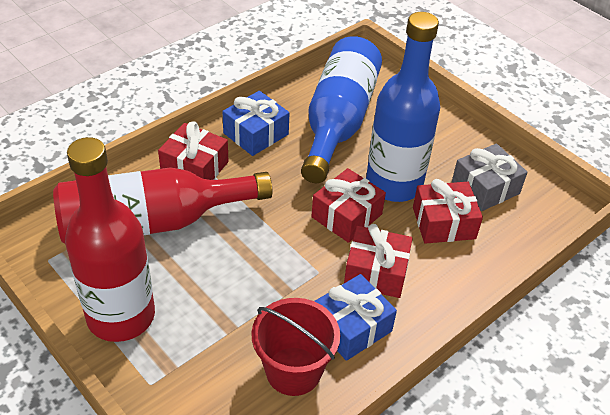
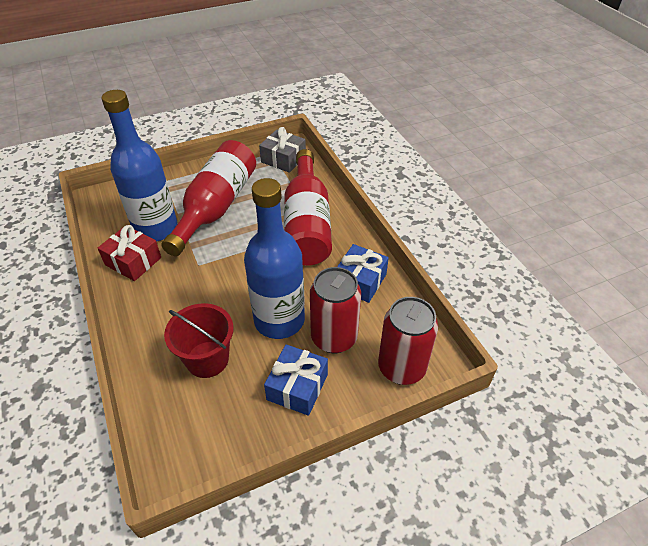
red can: none = 0 -> [310,267,361,353] [378,297,438,385] = 2
red gift: [158,121,229,180] [311,168,386,243] [344,224,413,298] [413,179,483,244] = 4 -> [97,225,161,281] = 1

